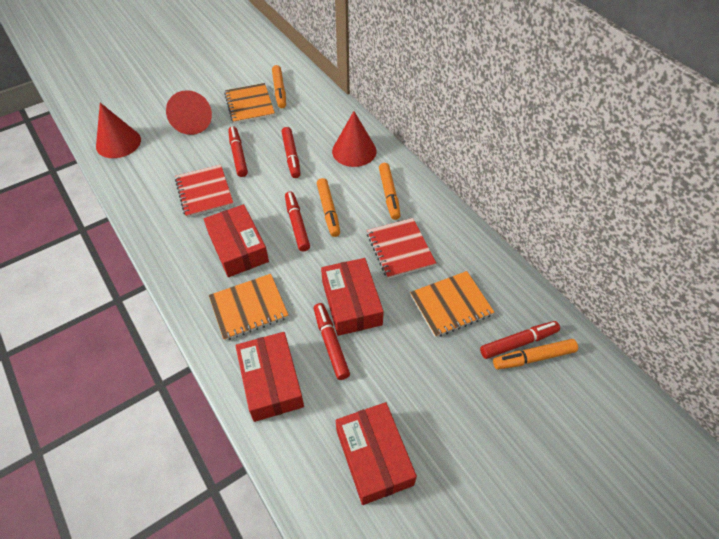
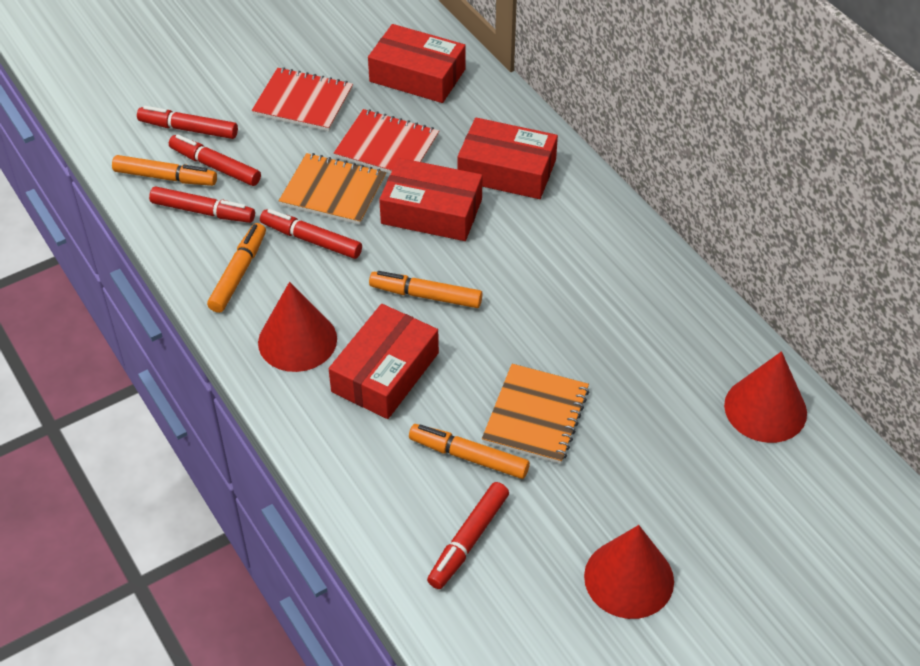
orange notebook: [209,274,288,341] [224,83,275,124] [410,271,495,337] = 3 -> [279,153,386,225] [482,364,589,464] = 2

